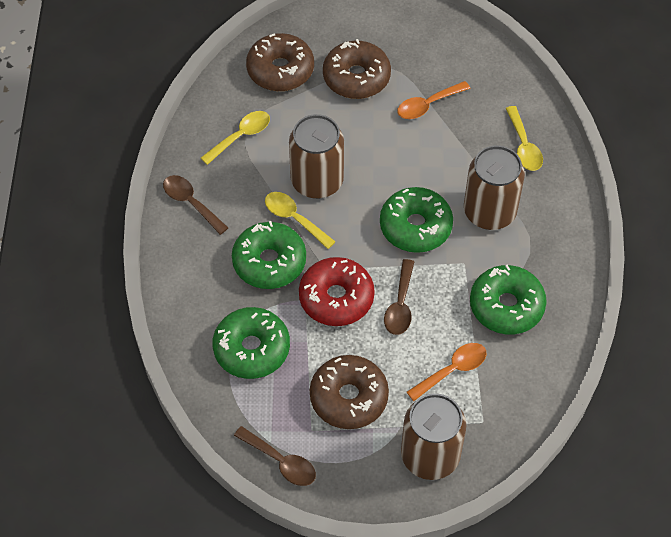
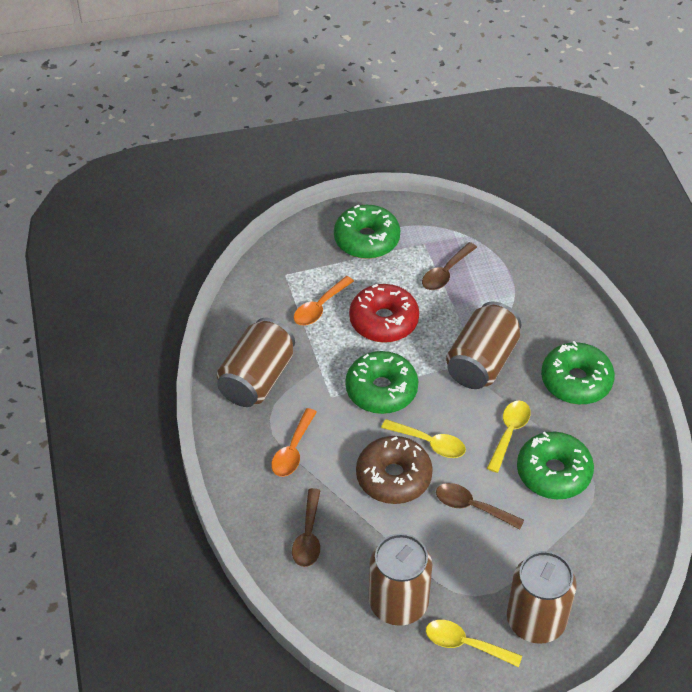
brown can: [289,114,344,199] [401,393,466,480] [464,145,525,230] = 3 -> [217,318,295,407] [369,533,432,626] [446,302,521,389] [507,551,577,644] = 4
brown donut: [246,33,314,91] [310,355,389,429] [323,39,391,99] = 3 -> [356,436,433,504] = 1

